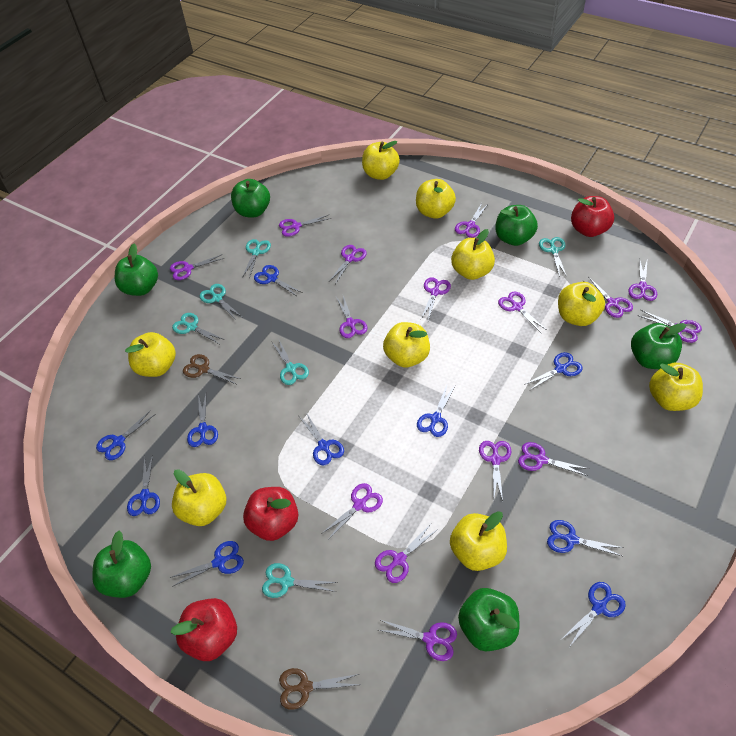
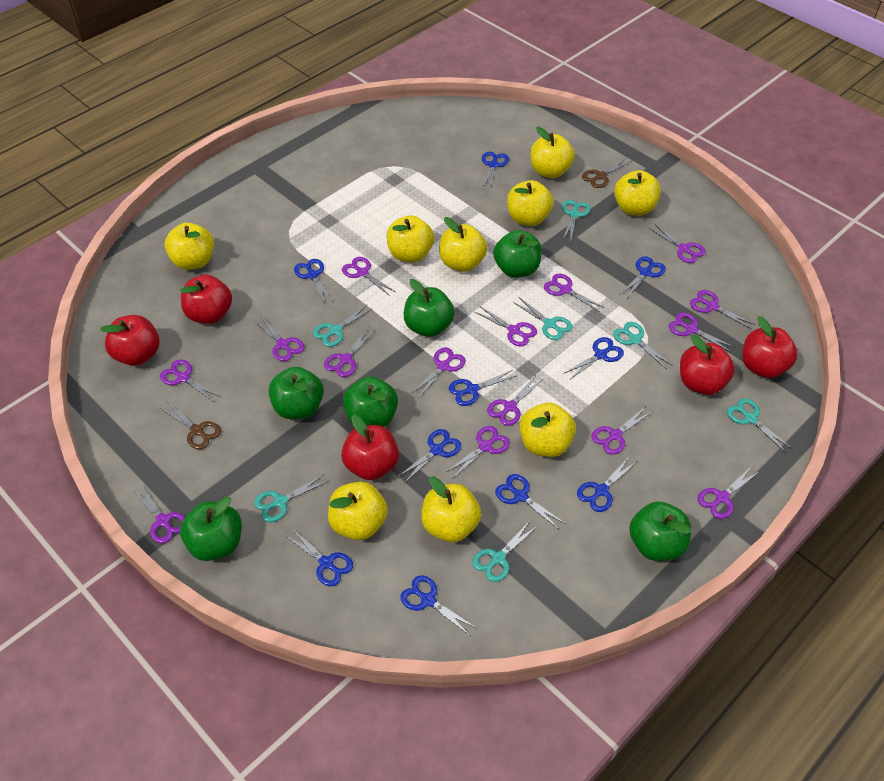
red apple: [170,598,237,661] [243,487,298,541] [571,196,614,237] = 3 -> [100,315,160,366] [180,275,232,324] [341,415,399,480] [680,335,735,395] [742,316,798,378] = 5
turquoise scissors: [172,313,225,344] [200,284,242,320] [242,239,271,279] [262,563,338,598] [271,338,309,385] [539,237,567,277] = 6 -> [254,474,328,522] [313,305,373,347] [472,521,538,582] [513,297,573,340] [562,200,591,243] [613,322,673,369] [727,398,793,453] = 7

